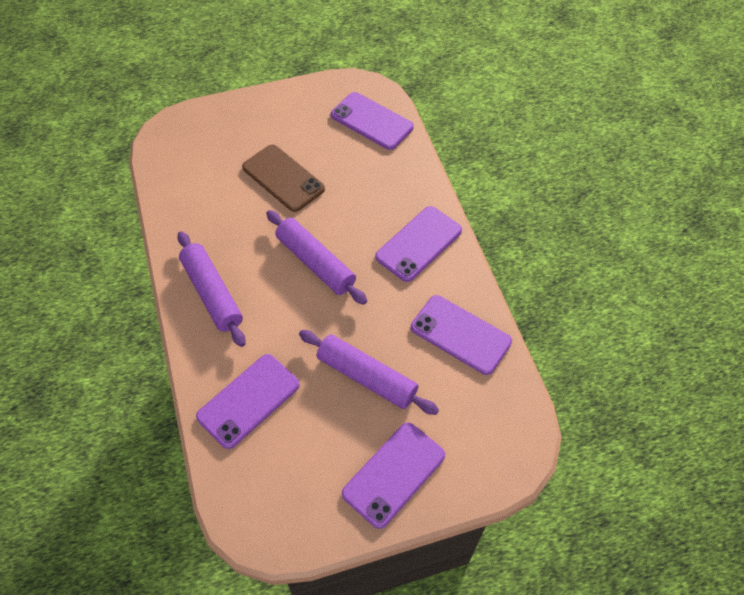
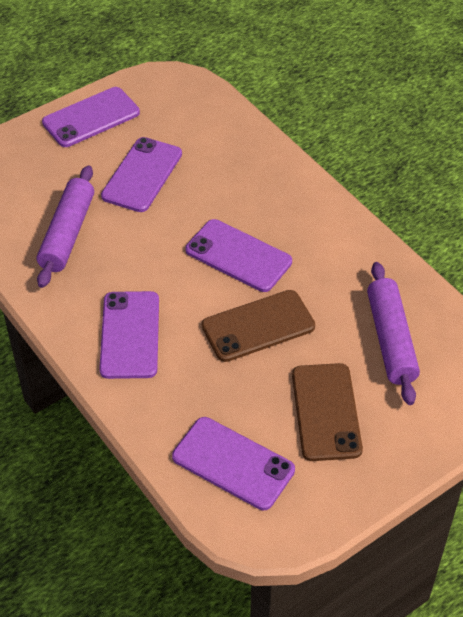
brown phone: [242,145,325,212] = 1 -> [202,290,315,362] [292,363,363,461] = 2
purple rolling pin: [178,231,246,347] [266,210,367,305] [299,330,439,415] = 3 -> [37,165,94,288] [367,262,420,405] = 2

